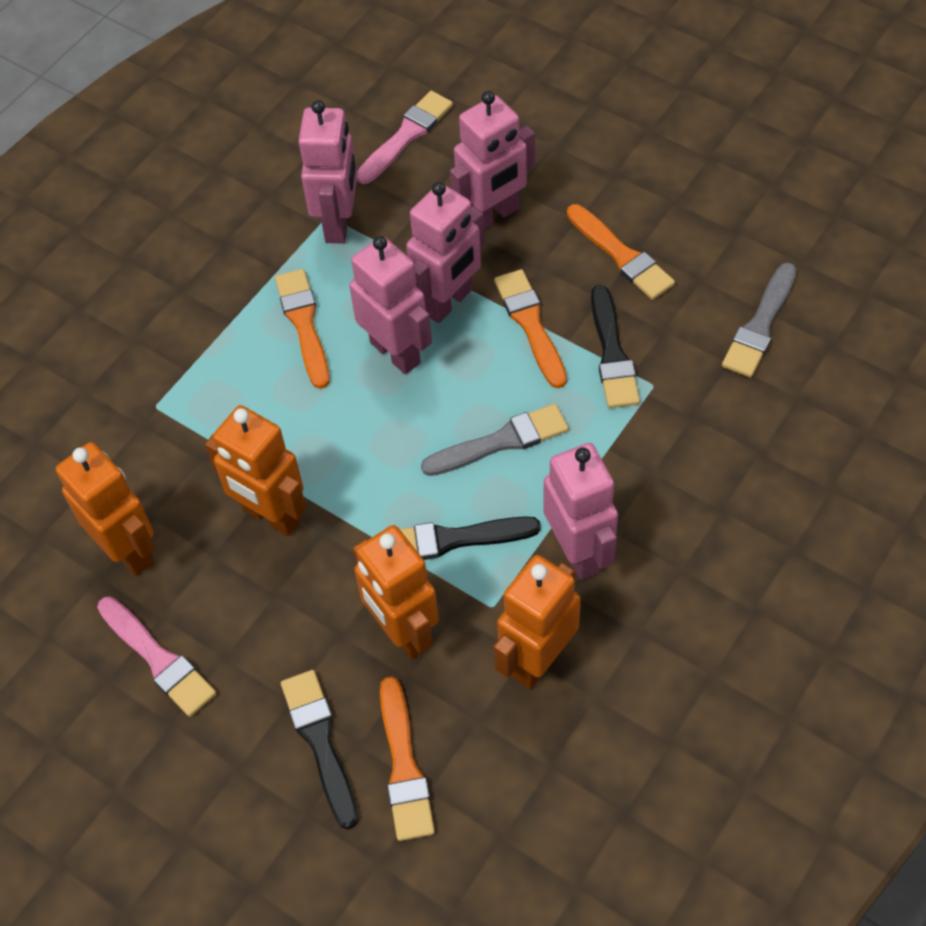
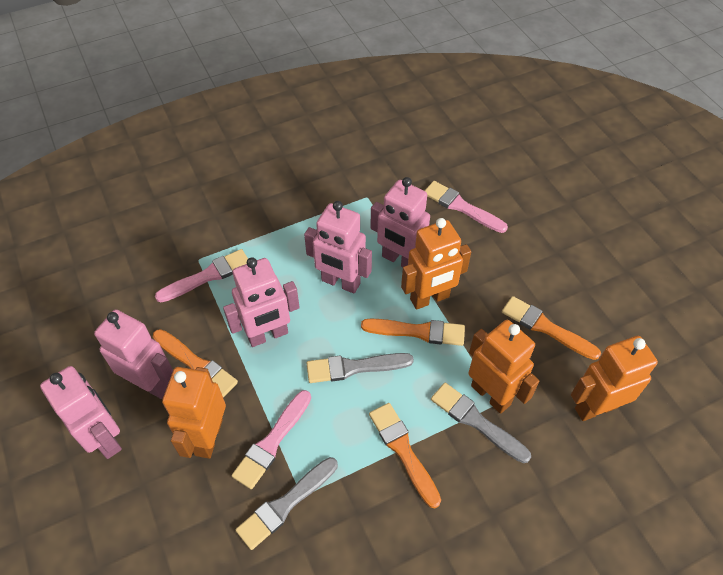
black brush: [281,670,358,829] [400,516,541,560] [591,285,640,408] = 3 -> none = 0
grey brush: [421,404,569,476] [722,263,797,377] = 2 -> [236,457,338,550] [306,353,414,383] [431,383,531,463] = 3
pink brush: [97,596,216,717] [357,91,453,184] = 2 -> [155,249,248,302] [232,390,311,489] [425,181,508,233] = 3

